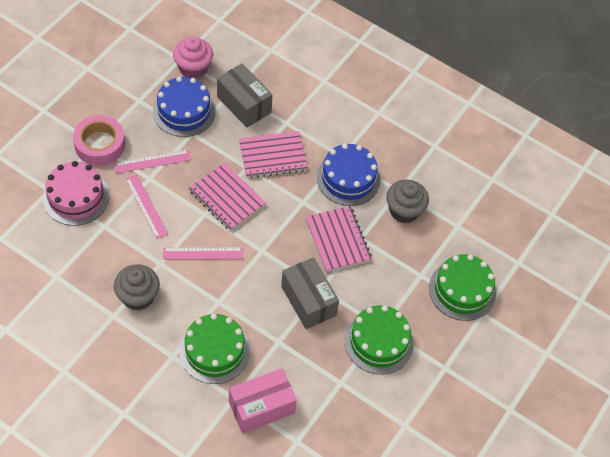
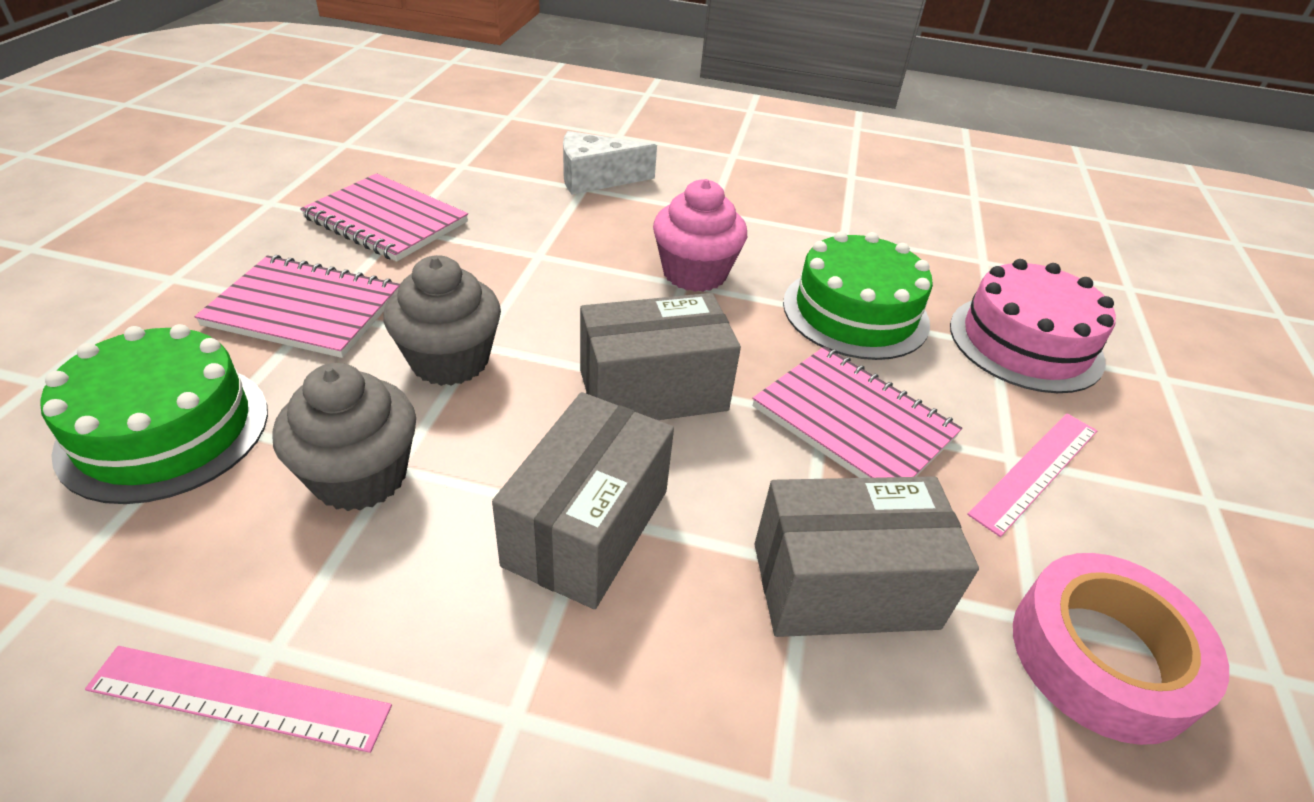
blue cake: [153,76,216,137] [317,143,381,206] = 2 -> none = 0
green cake: [179,314,250,384] [344,305,414,374] [429,254,496,321] = 3 -> [40,324,268,504] [783,231,933,360] = 2
grey box: [217,63,272,128] [281,257,339,329] = 2 -> [492,392,674,609] [580,293,741,420] [754,476,979,637] = 3
pink box: [229,368,297,434] = 1 -> none = 0
pink ruler: [114,150,191,173] [125,174,168,239] [163,247,243,259] = 3 -> [85,646,392,753] [967,413,1097,537] = 2
white cheese: none = 0 -> [563,131,657,195] = 1

